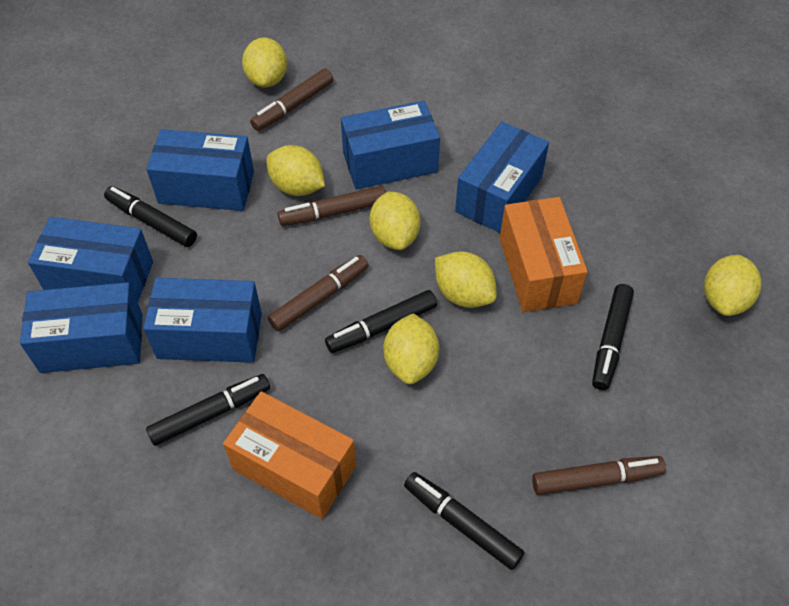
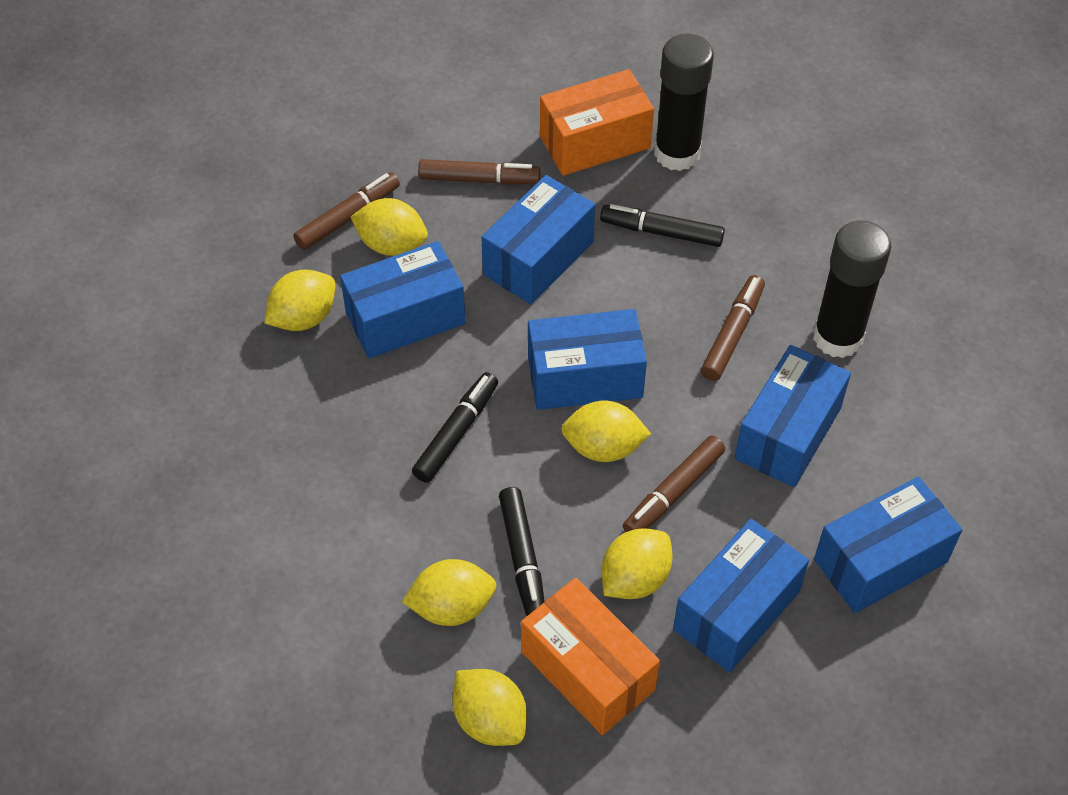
black glue stick: none = 0 -> [654,34,714,171] [813,221,891,358] = 2
black marker: [104,186,197,247] [146,374,270,446] [325,290,437,353] [404,472,524,570] [592,284,634,390] = 5 -> [412,372,498,483] [499,487,545,616] [600,204,725,247] = 3

